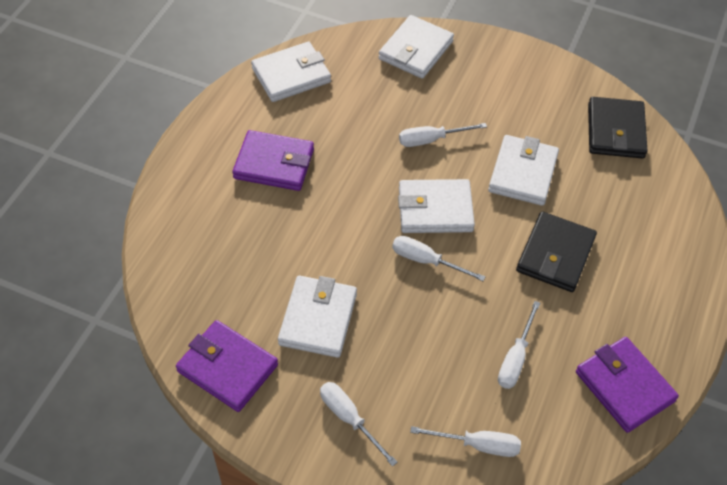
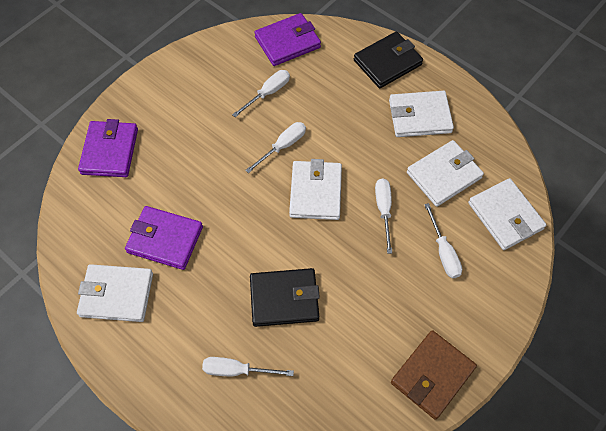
brown wallet: none = 0 -> [391,330,477,420] = 1

